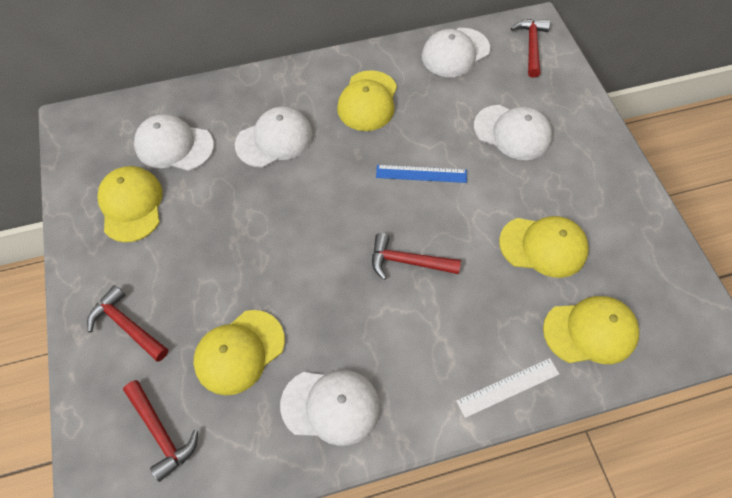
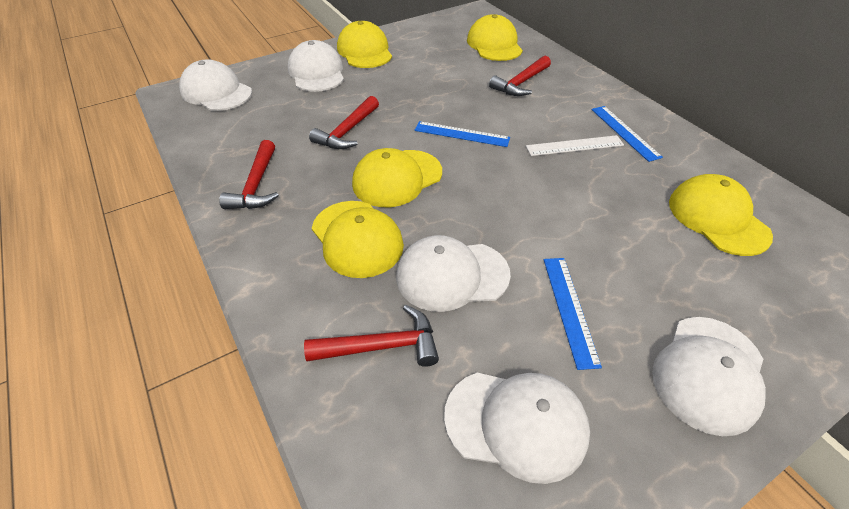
blue ruler: [376,165,467,183] = 1 -> [414,121,510,147] [544,258,602,370] [591,106,663,162] = 3

